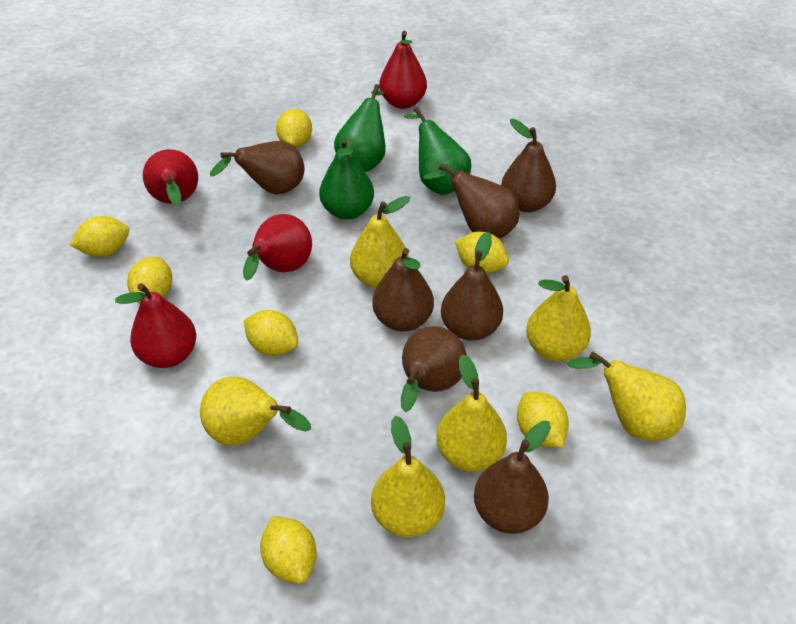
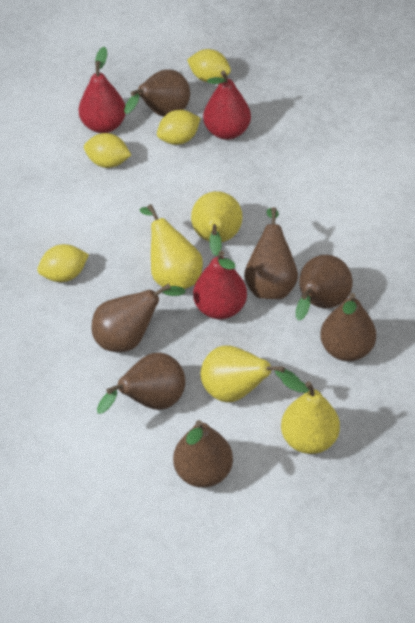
green pear: [319,138,374,219] [334,84,386,172] [404,107,471,195] = 3 -> none = 0
red pear: [115,283,196,368] [143,149,198,206] [243,214,312,281] [379,31,427,109] = 4 -> [78,47,126,133] [193,251,247,319] [203,71,251,140] = 3
yellow lemon: [70,216,129,257] [127,257,172,304] [244,310,298,356] [260,516,317,584] [276,109,312,148] [455,232,509,274] [517,392,569,448] = 7 -> [37,244,89,282] [84,133,131,168] [157,110,200,145] [187,49,231,82] = 4
yellow pear: [200,376,311,446] [350,196,410,288] [371,416,445,537] [436,354,507,472] [526,275,591,361] [567,352,686,441] = 6 -> [139,204,203,289] [191,191,243,256] [200,345,299,402] [281,377,340,454] = 4

